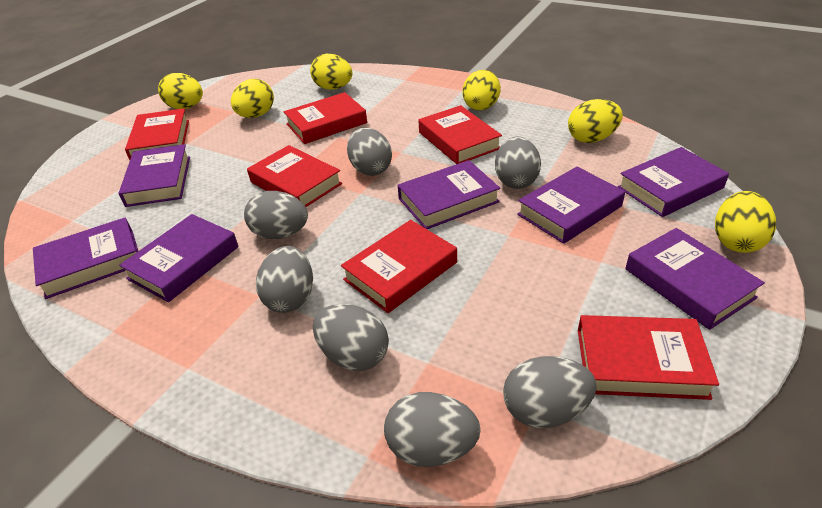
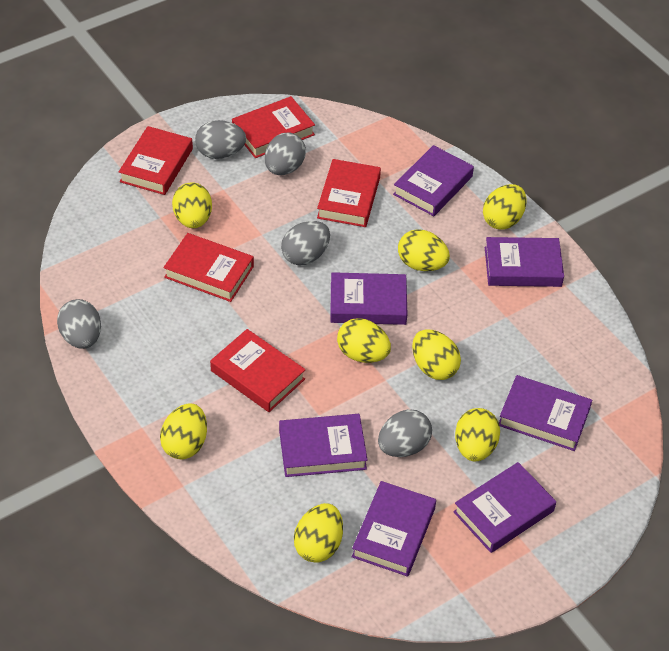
grey egg: [244,191,308,239] [256,246,313,313] [313,304,389,371] [347,128,392,176] [384,392,481,467] [495,136,541,189] [503,356,597,428] = 7 -> [57,299,101,349] [195,120,246,159] [265,132,306,175] [281,221,330,265] [378,409,432,457] = 5
red book: [125,108,189,160] [247,145,342,207] [284,92,367,144] [341,220,457,313] [418,105,502,164] [578,315,719,400] = 6 -> [119,126,193,195] [163,233,254,302] [210,329,306,412] [232,96,315,158] [317,159,381,227] = 5
yellow egg: [158,73,203,109] [231,79,274,118] [310,54,352,90] [462,70,501,110] [568,99,623,143] [715,191,776,253] = 6 -> [160,403,207,459] [172,182,212,228] [294,503,343,563] [337,318,391,363] [398,229,450,271] [412,329,461,380] [455,408,500,462] [483,184,527,230] = 8

